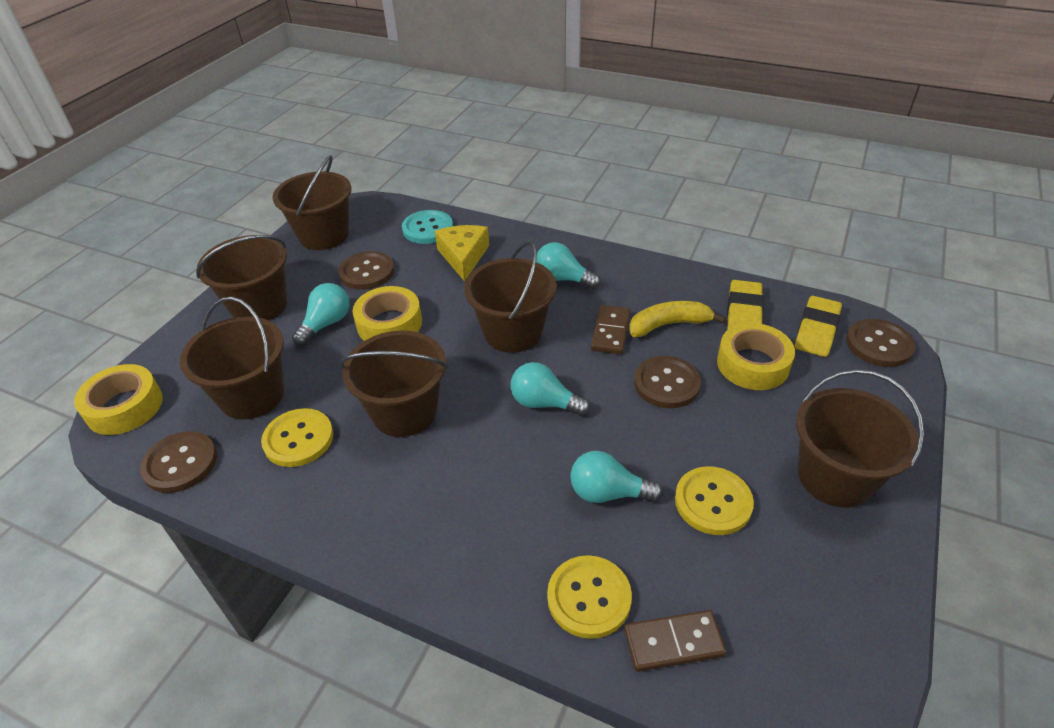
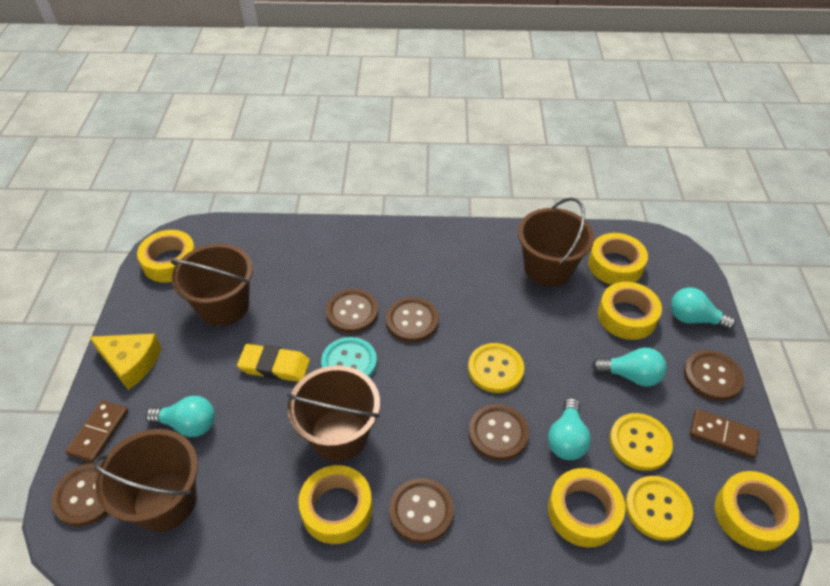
brown bucket: [180,297,284,420] [196,235,287,321] [273,155,352,250] [339,330,448,437] [464,241,557,353] [796,369,924,508] = 6 -> [93,429,198,532] [170,244,253,326] [287,366,380,461] [518,198,594,287] = 4
brown button: [140,431,217,493] [338,251,394,290] [634,356,701,408] [846,319,915,367] = 4 -> [51,463,108,526] [326,289,378,333] [386,297,439,342] [389,478,454,543] [469,404,529,461] [684,350,744,401] = 6
yellow banana: [629,301,726,337] = 1 -> none = 0
yellow eraser: [727,280,764,330] [795,296,842,357] = 2 -> [237,344,310,382] = 1
yellow tape: [74,364,163,435] [352,286,422,341] [717,323,795,390] = 3 -> [137,230,195,282] [298,465,372,544] [548,468,625,547] [588,233,648,285] [598,282,662,340] [715,471,800,551] = 6

